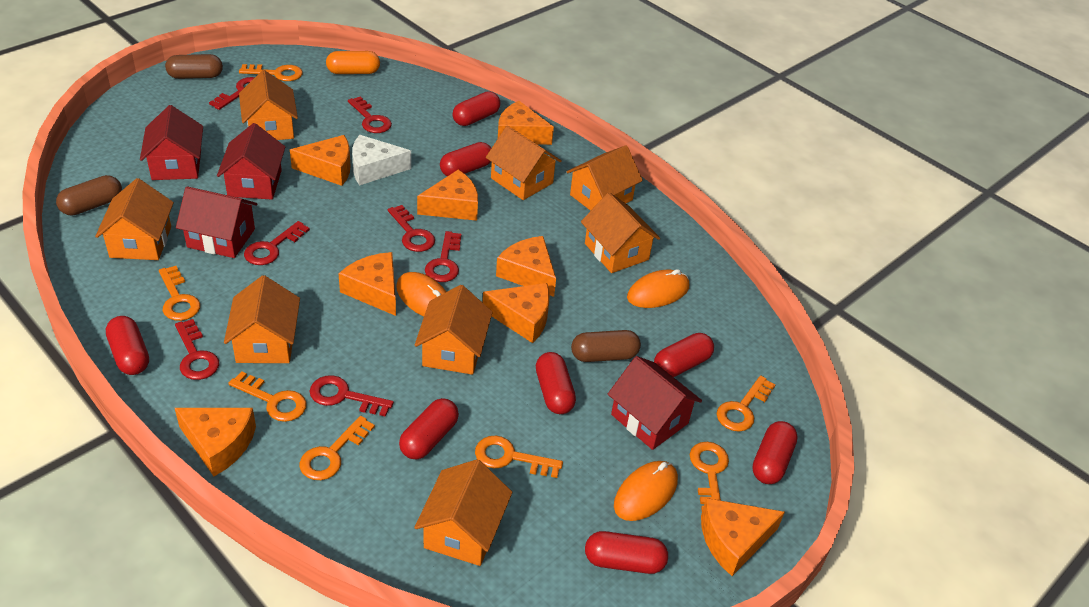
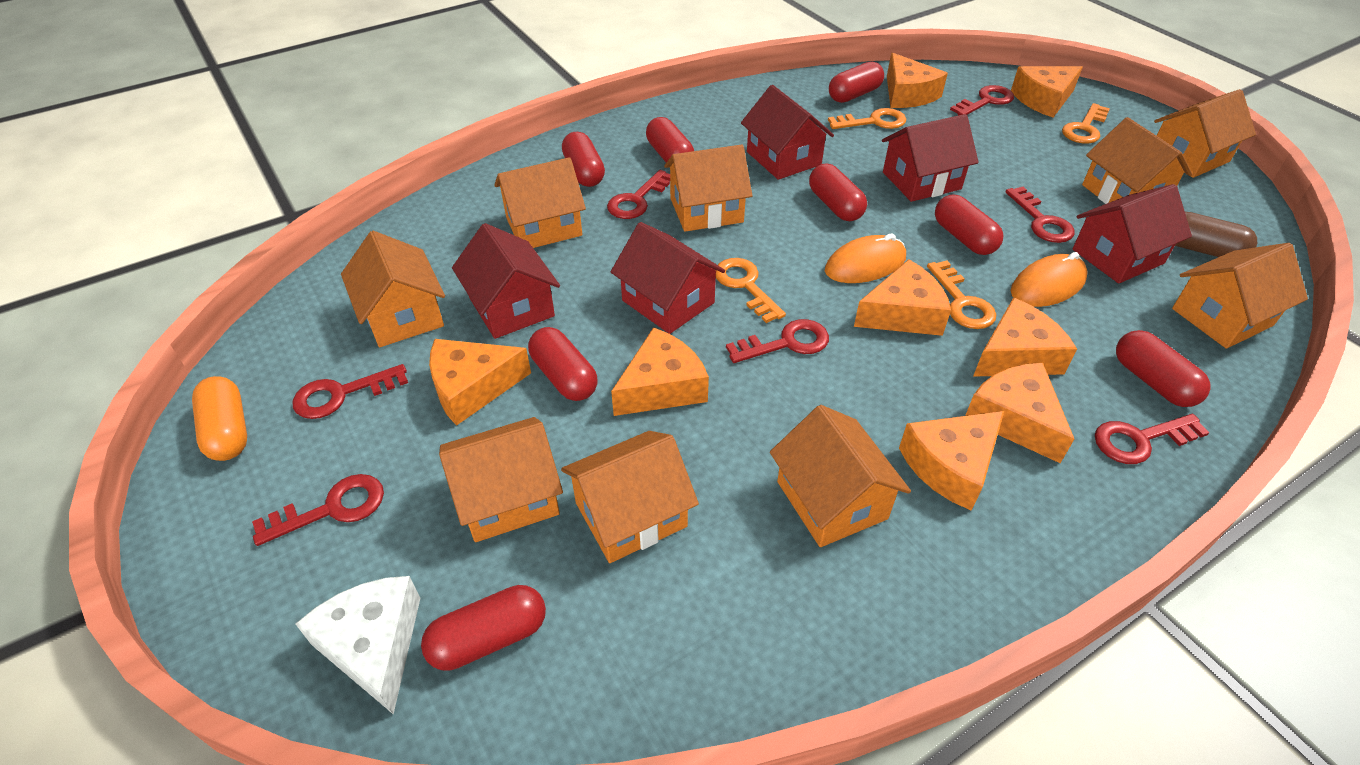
brown capsule: [56,175,122,216] [165,54,223,79] [571,330,641,362] = 3 -> [1175,212,1257,257] = 1
orange house: [95,178,174,260] [224,275,300,363] [239,70,298,140] [414,459,512,566] [415,285,493,375] [486,126,561,200] [567,145,643,211] [581,192,660,273] = 8 -> [341,231,445,347] [439,417,563,542] [495,157,586,248] [561,431,699,563] [664,145,752,232] [770,405,911,547] [1082,117,1192,204] [1154,89,1256,178] [1172,243,1308,349] = 9
orange key: [159,266,200,321] [228,371,307,422] [239,64,303,81] [300,416,375,480] [475,436,563,478] [690,442,729,511] [717,375,776,432] = 7 -> [716,258,786,323] [828,108,906,129] [927,261,996,329] [1062,103,1110,144] = 4
orange mouse: [396,272,446,317] [614,461,678,521] [627,269,689,308] = 3 -> [825,234,906,283] [1011,252,1088,307] = 2
red house: [140,105,203,180] [176,186,258,258] [217,123,285,200] [608,356,702,450] = 4 -> [452,223,560,339] [611,222,725,334] [741,85,834,180] [882,114,979,202] [1073,184,1192,284] = 5

